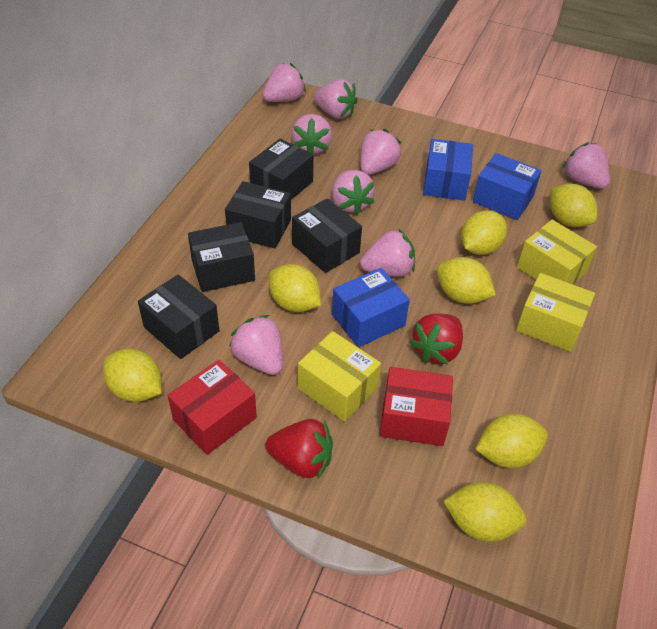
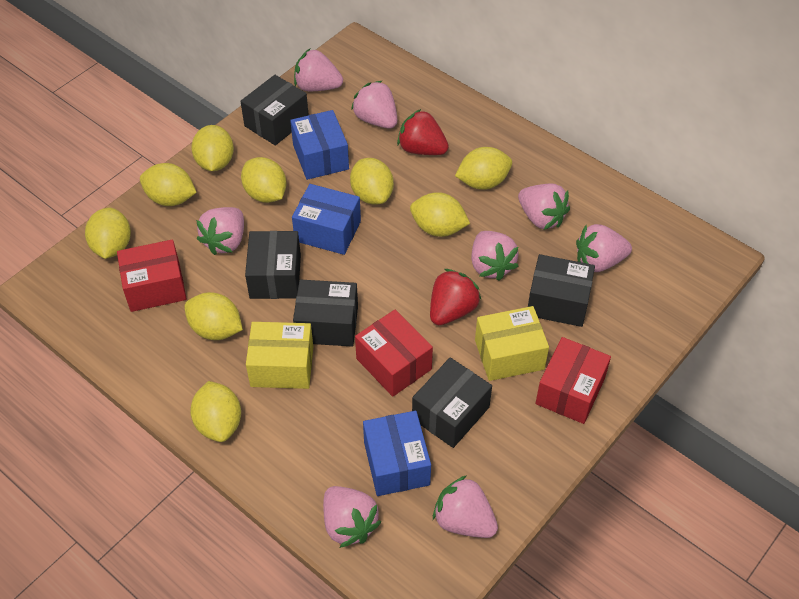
red box: [168,360,257,455] [380,367,453,446] = 2 -> [117,239,187,312] [355,310,433,397] [536,337,611,424] = 3
yellow box: [298,331,381,422] [516,273,595,352] [517,219,597,285] = 3 -> [246,322,313,389] [475,306,549,381] = 2
yellow lemon: [103,349,162,402] [269,264,321,312] [437,257,496,304] [443,482,526,542] [461,210,507,255] [475,414,548,468] [550,184,597,227] = 7 -> [85,208,131,259] [140,163,197,206] [184,292,243,340] [190,381,241,442] [191,125,234,171] [241,157,286,203] [350,158,394,204] [410,192,470,237] [455,147,512,190] = 9

